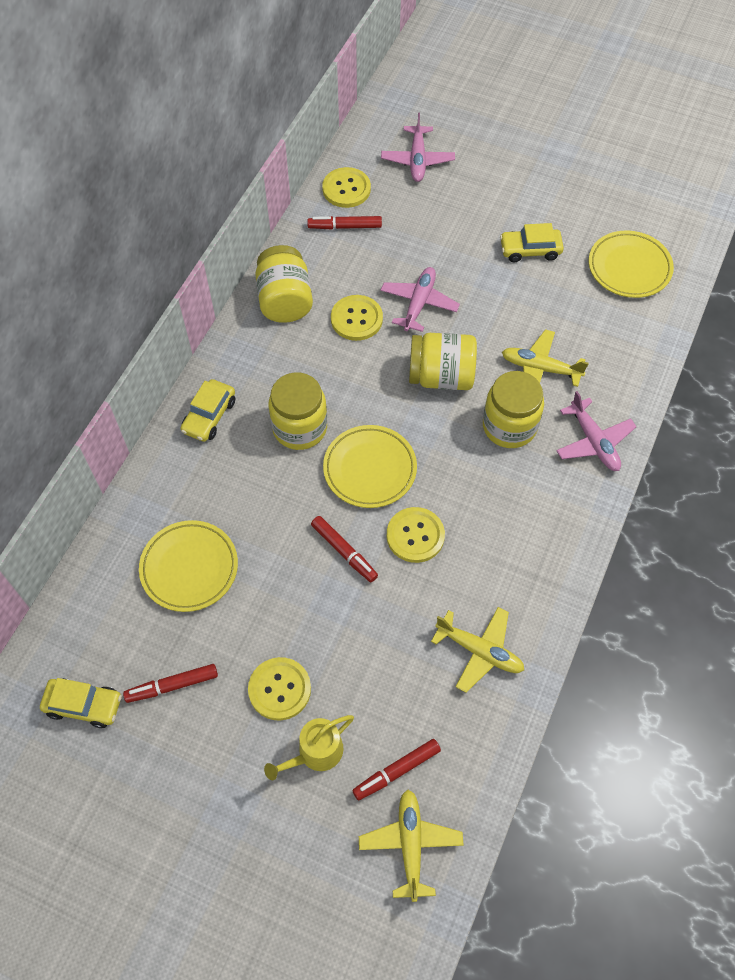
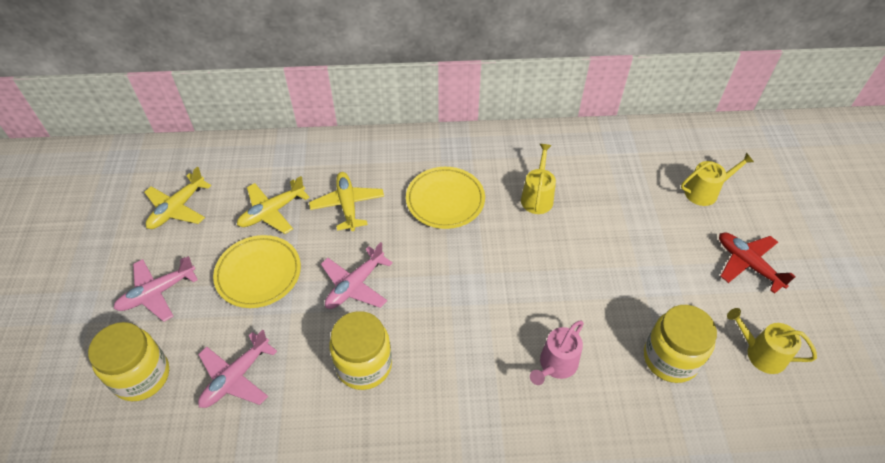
pink watering can: none = 0 -> [530,320,584,385] = 1
red marker: [123,664,218,703] [307,216,382,230] [311,516,378,582] [352,739,441,800] = 4 -> none = 0
red plane: none = 0 -> [719,232,795,294] = 1
yellow button: [248,657,311,720] [322,167,371,208] [331,295,383,341] [386,507,445,563] = 4 -> none = 0
yellow car: [40,678,122,728] [180,379,235,442] [500,223,564,262] = 3 -> none = 0
yellow jar: [255,245,313,323] [269,372,327,450] [409,333,477,390] [483,371,544,448] = 4 -> [88,322,169,401] [329,311,392,390] [644,305,717,383] = 3
yellow plate: [139,520,238,612] [323,425,417,508] [589,230,674,298] = 3 -> [213,235,301,308] [406,167,485,229] = 2
yellow watering can: [264,715,354,780] = 1 -> [521,144,556,214] [681,153,754,206] [727,308,817,374] = 3

